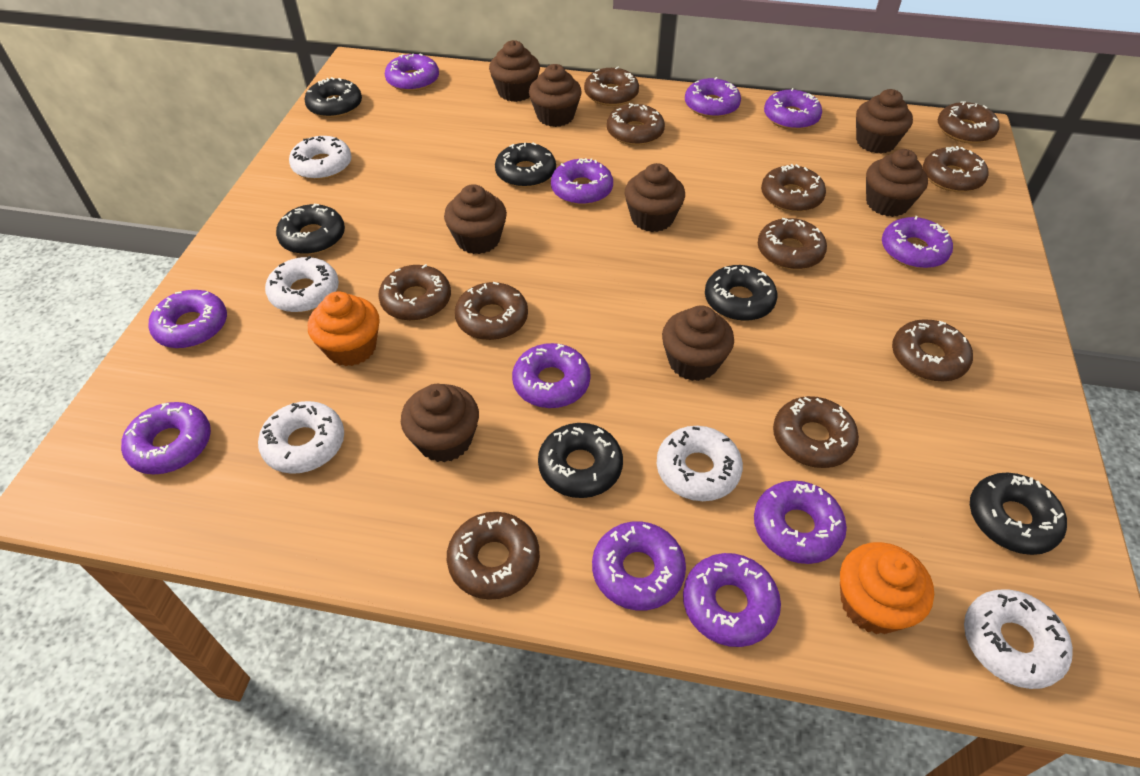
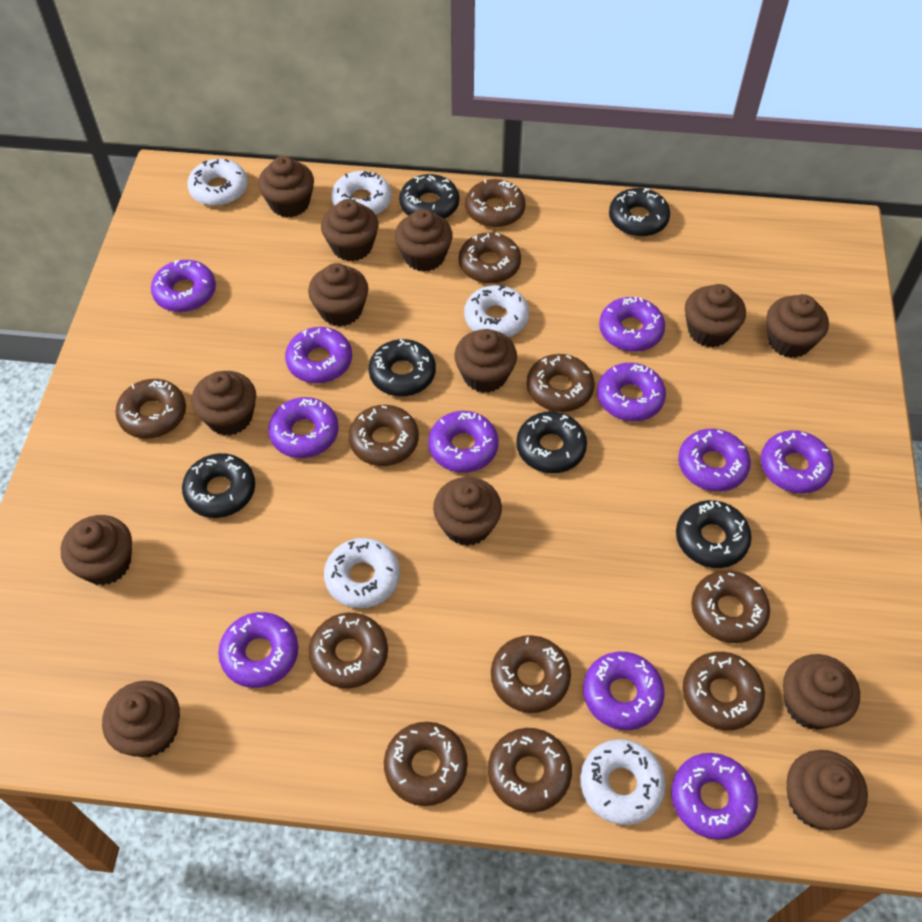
brown cupcake: [401,384,479,462] [444,184,507,254] [489,40,540,102] [529,64,582,127] [625,163,685,232] [662,306,734,381] [856,89,913,154] [866,149,928,217] = 8 -> [61,515,132,585] [102,681,180,757] [192,371,256,436] [258,156,314,218] [308,263,369,327] [321,199,378,262] [395,209,453,272] [433,477,502,546] [455,329,517,393] [685,284,746,347] [766,294,829,358] [783,654,860,730] [786,750,868,830] = 13
orange cupcake: [308,292,380,366] [840,542,934,634] = 2 -> none = 0

